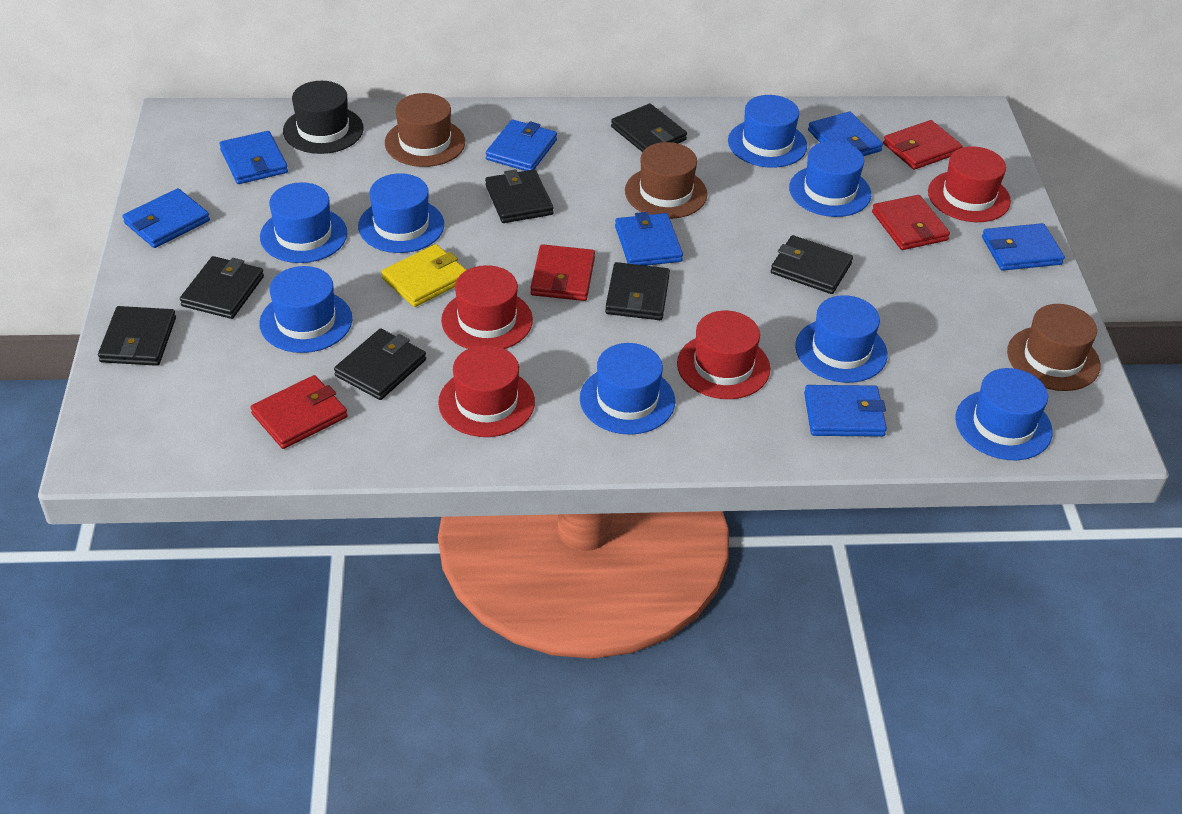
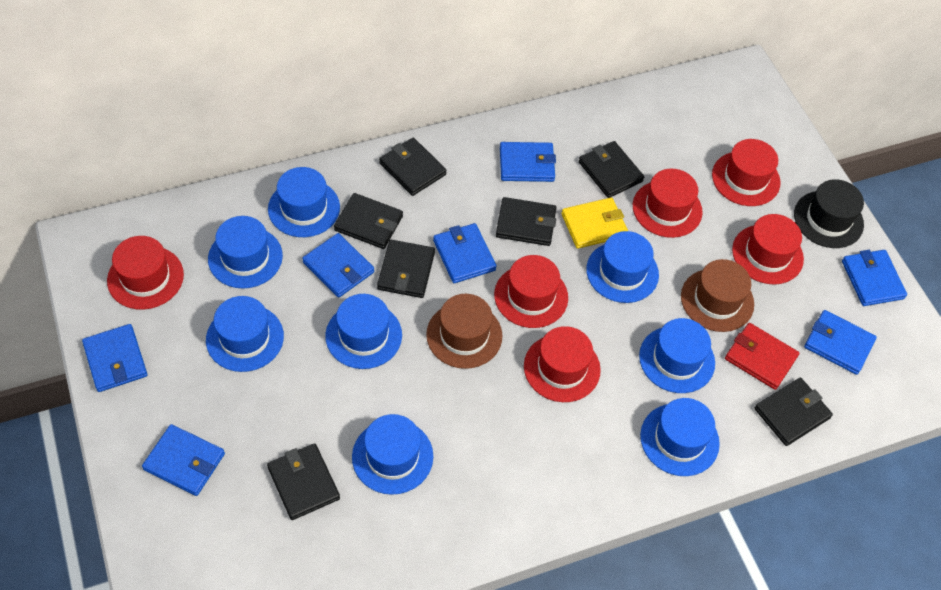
brown hat: [385,93,465,167] [625,142,707,219] [1007,304,1100,391] = 3 -> [426,294,502,369] [681,259,754,332] = 2
red hat: [438,345,535,437] [441,265,533,349] [677,311,770,399] [928,146,1011,222] = 4 -> [107,236,184,310] [494,255,568,328] [524,326,601,402] [633,169,703,238] [712,139,781,206] [732,214,804,285] = 6
red wallet: [250,375,348,449] [530,244,595,301] [872,195,950,250] [883,120,963,170] = 4 -> [725,323,799,390] = 1

